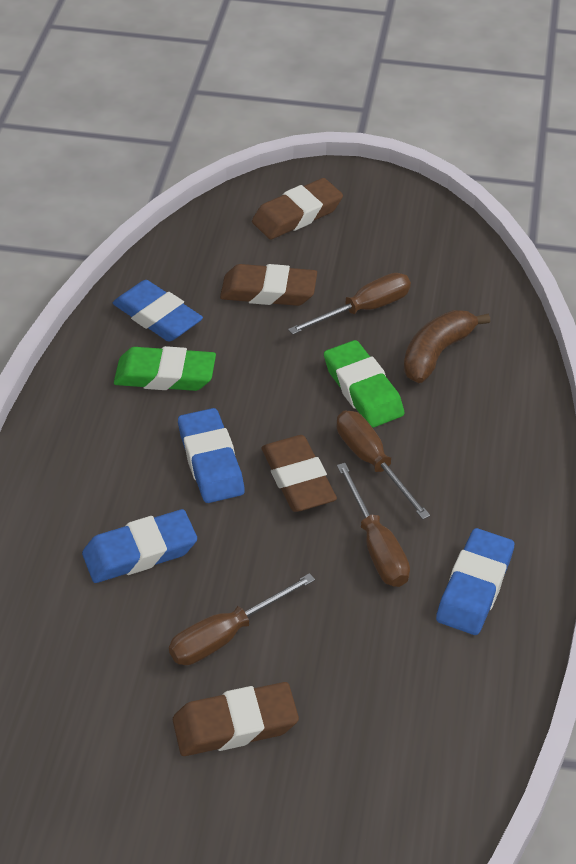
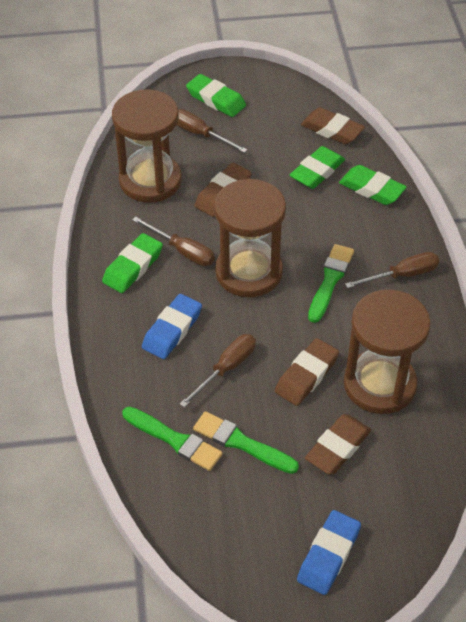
blue eraser: [82,509,197,583] [113,280,203,342] [178,408,245,503] [436,528,514,635] = 4 -> [142,294,202,359] [297,510,361,595] = 2
brown banana: [404,310,490,383] = 1 -> none = 0
brown hourglass: none = 0 -> [112,90,182,203] [214,179,286,298] [344,290,431,414] = 3
green brush: none = 0 -> [122,407,223,471] [193,411,299,474] [308,244,354,323] = 3
green eraser: [114,346,216,391] [324,340,404,428] = 2 -> [102,233,163,293] [186,74,246,117] [290,146,345,189] [339,165,407,205] = 4

